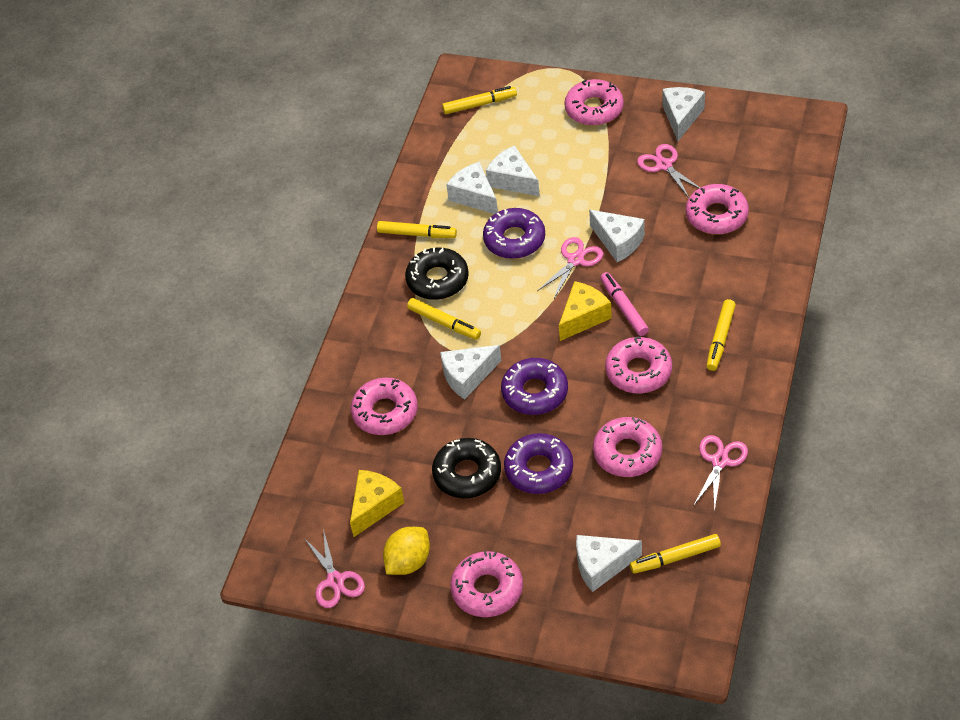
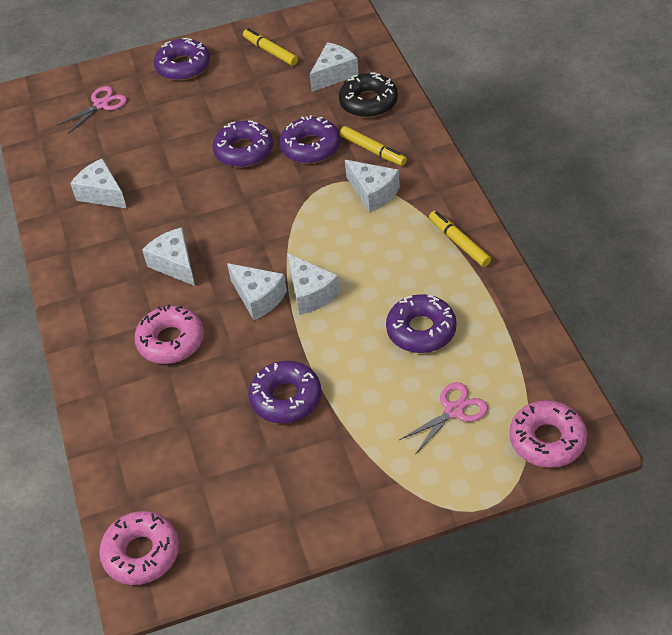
black donut: [405,248,469,300] [432,438,501,499] = 2 -> [339,73,398,118] = 1
pink donut: [351,377,418,435] [450,551,523,617] [564,79,624,126] [593,417,662,477] [605,337,672,394] [686,184,749,234] = 6 -> [99,511,179,585] [134,304,204,364] [510,400,587,468] = 3
pink marker: [600,272,649,336] = 1 -> none = 0
pink scissors: [304,529,365,608] [537,237,604,298] [637,144,700,198] [694,435,748,512] = 4 -> [57,86,127,134] [399,382,488,455] = 2
purple donut: [483,208,545,259] [501,358,568,415] [504,433,573,494] = 3 -> [154,38,210,81] [212,120,273,167] [249,361,321,424] [280,115,340,164] [386,294,457,353] = 5
yellow cheese: [350,470,404,537] [559,281,612,341] = 2 -> none = 0
yellow lemon: [383,527,430,575] = 1 -> none = 0
yellow marker: [377,221,457,238] [407,298,481,340] [442,86,517,114] [630,534,721,574] [706,299,736,371] = 5 -> [243,28,298,66] [340,126,407,166] [429,211,491,267] = 3

